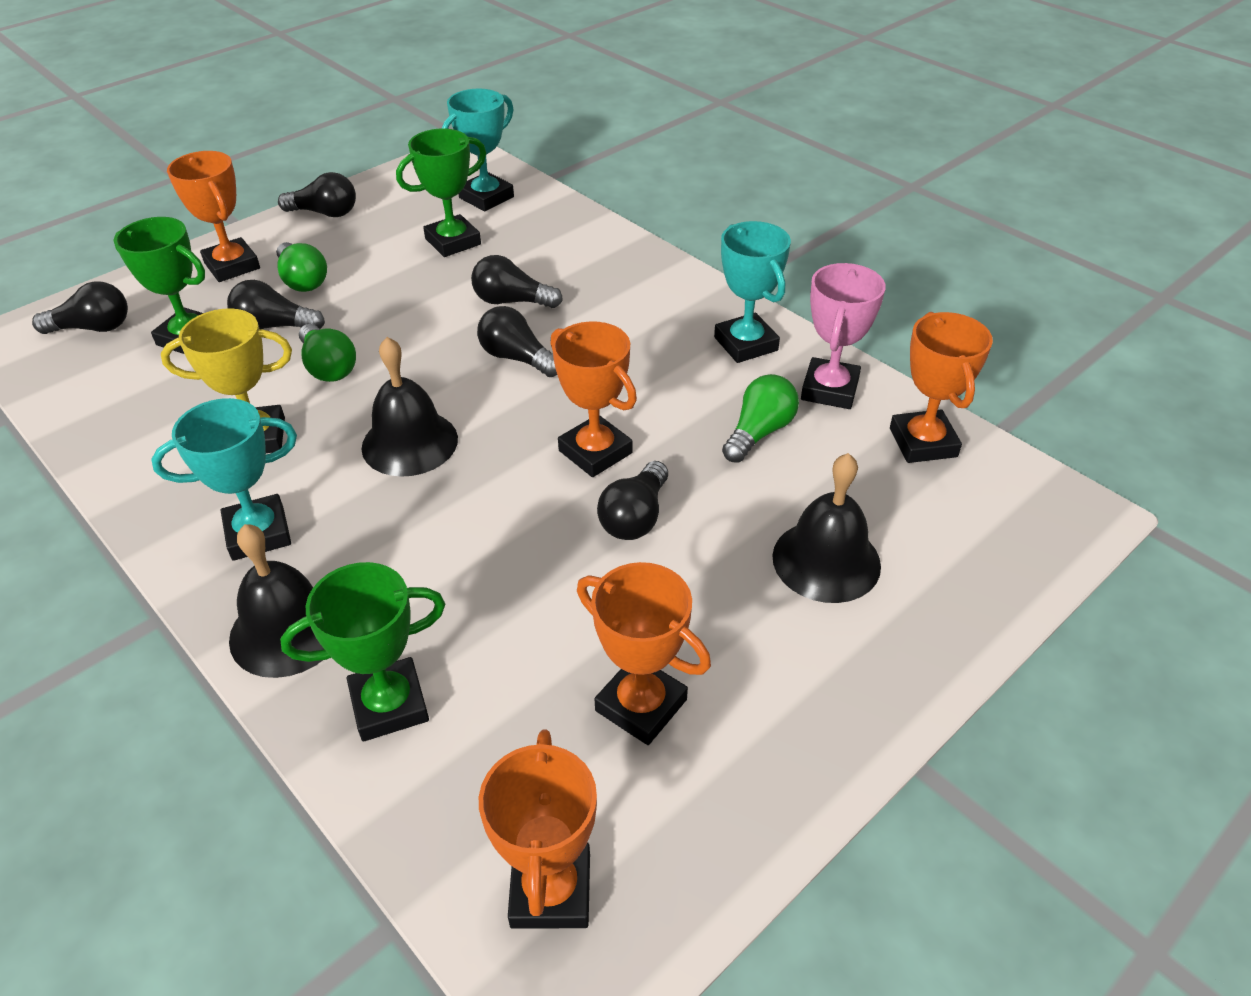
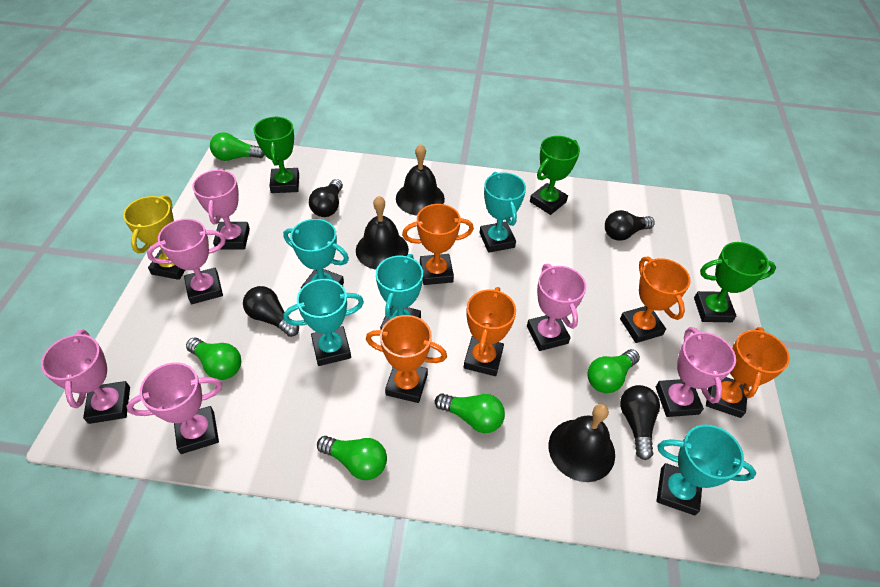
black light bulb: [32,281,128,334] [227,280,325,330] [278,172,356,217] [471,255,563,308] [477,306,557,377] [597,461,668,540] = 6 -> [243,286,299,337] [309,179,343,217] [605,210,655,241] [620,385,660,460] = 4
green light bulb: [276,242,327,292] [299,324,356,382] [722,374,799,463] = 3 -> [186,338,241,380] [210,132,264,161] [317,436,387,480] [435,393,505,433] [588,349,640,393] = 5
pink trophy: [801,263,886,409] = 1 -> [41,329,130,424] [127,362,222,454] [147,219,226,304] [192,169,250,249] [527,263,587,351] [656,327,736,417] = 6
turquoise trophy: [151,398,297,561] [442,89,514,211] [714,221,791,363] = 3 -> [283,219,349,288] [283,279,364,366] [376,254,423,330] [480,172,526,253] [656,425,756,515] = 5

